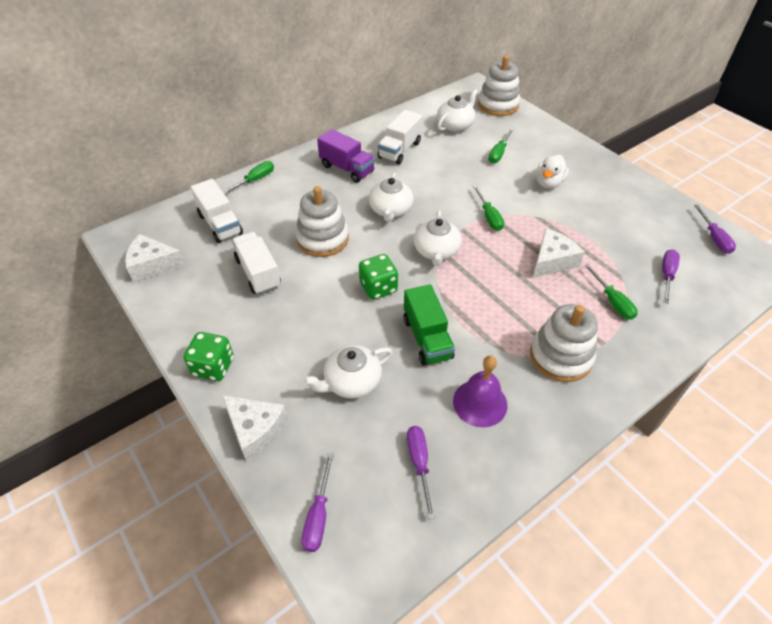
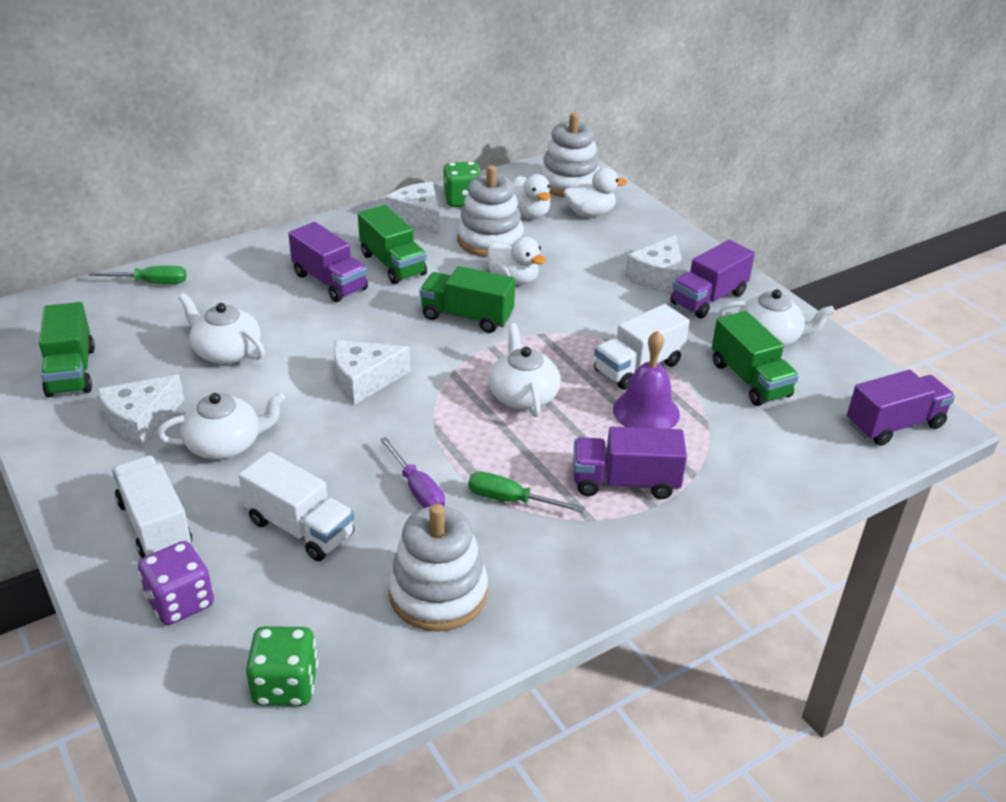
green screwdriver: [223,161,274,195] [473,186,504,231] [488,129,514,163] [584,264,638,320] = 4 -> [89,266,186,284] [468,472,585,513] = 2
green truck: [403,284,455,366] = 1 -> [39,302,95,397] [358,205,427,284] [420,266,515,333] [712,311,799,406] = 4
purple dice: none = 0 -> [138,541,214,625] = 1
purple screwdriver: [301,453,334,552] [407,426,435,519] [662,249,680,304] [694,205,736,254] = 4 -> [380,437,445,508] = 1
purple truck: [317,129,375,183] = 1 -> [288,222,368,302] [573,427,687,499] [670,240,755,319] [847,370,955,446] = 4
white cheese: [125,234,186,283] [222,395,288,461] [533,229,585,278] = 3 -> [97,375,184,448] [334,340,411,405] [385,182,440,235] [625,236,685,293] = 4
white duck: [536,154,569,189] = 1 -> [488,237,546,285] [513,174,551,218] [564,168,627,217] = 3

